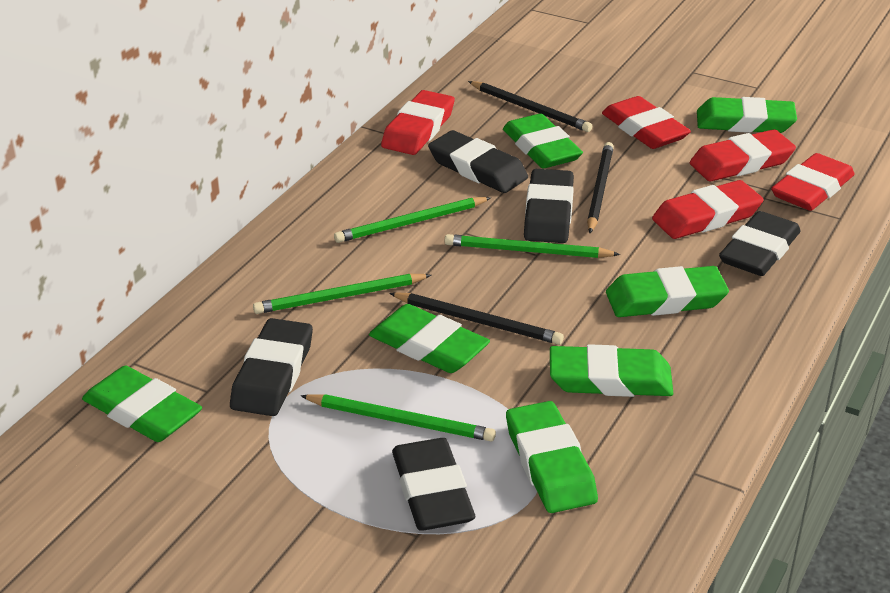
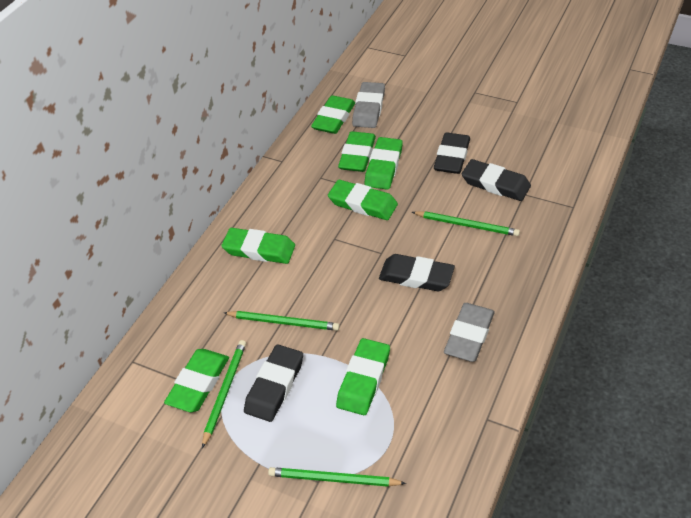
black eraser: [230,318,313,416] [392,438,475,531] [428,130,528,193] [524,169,574,243] [719,211,801,276] = 5 -> [244,344,303,422] [379,254,455,291] [434,132,470,174] [462,159,531,201] = 4
black pencil: [389,292,564,345] [468,81,592,132] [587,142,614,233] = 3 -> none = 0
grey eraser: none = 0 -> [352,82,385,128] [444,303,495,362] = 2
red eraser: [381,90,455,155] [602,96,691,149] [652,180,764,239] [690,129,796,182] [771,153,855,211] = 5 -> none = 0

